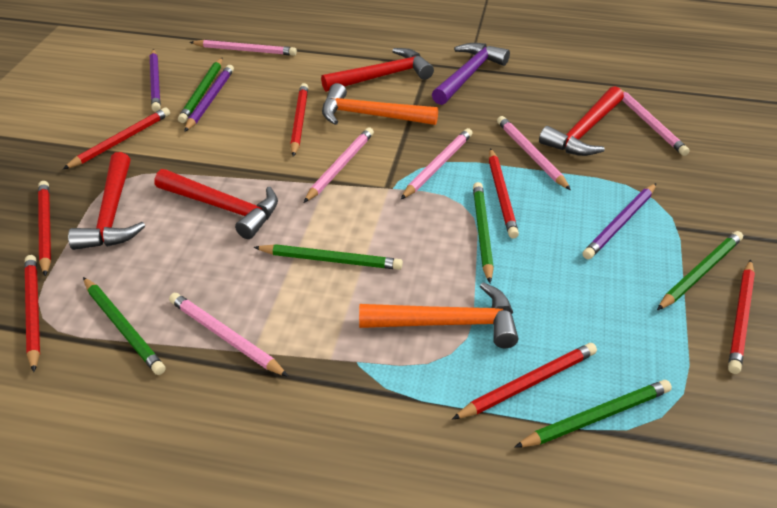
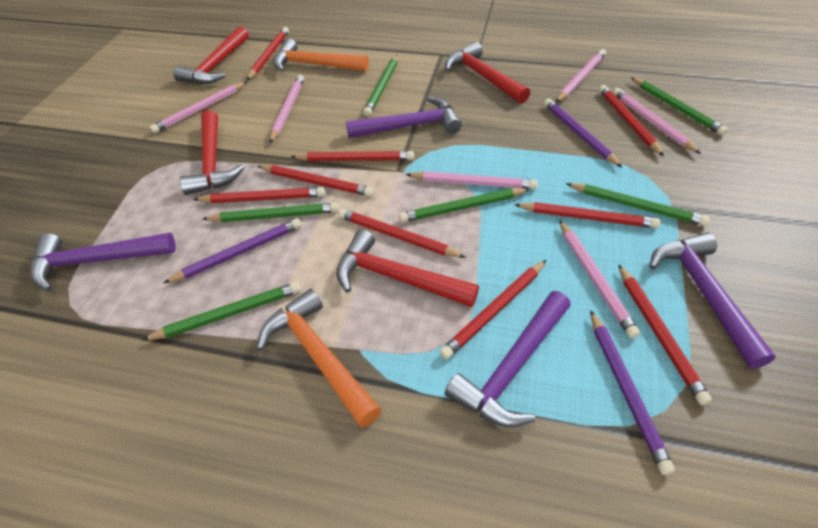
purple hammer: [432,43,510,105] = 1 -> [31,233,176,291] [346,96,462,138] [445,291,571,427] [649,233,776,369] = 4
red pencil: [25,255,40,372] [38,181,51,276] [63,107,170,169] [290,83,308,157] [452,343,597,419] [489,148,519,239] [728,260,755,374] = 7 -> [193,187,325,203] [247,27,289,80] [258,165,373,196] [291,151,414,161] [338,208,466,258] [440,260,546,359] [514,202,660,228] [599,85,664,156] [618,264,712,405] = 9

